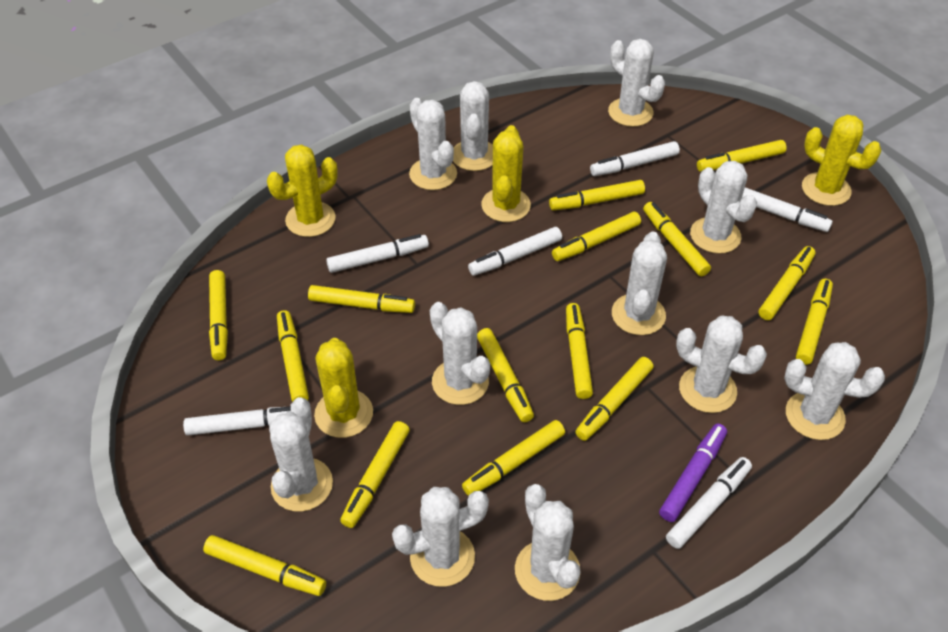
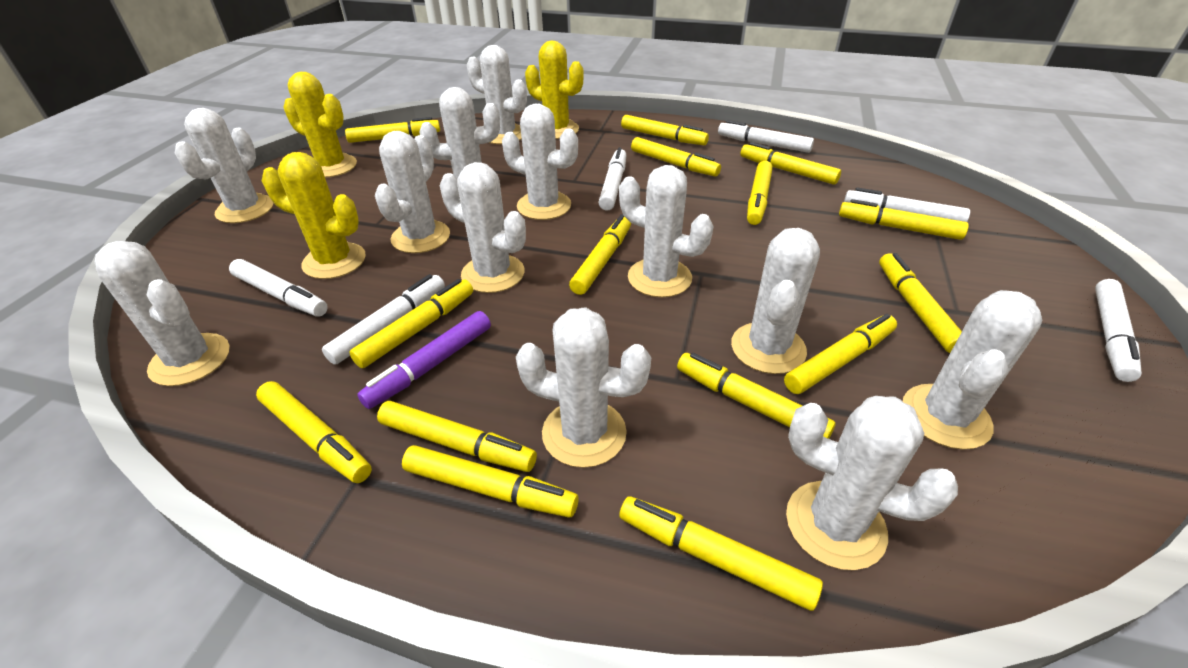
white cactus: [269,397,333,512] [392,487,489,587] [409,98,457,190] [430,302,490,405] [453,81,493,171] [515,484,581,601] [608,39,665,127] [612,231,667,335] [676,315,767,413] [690,161,757,254] [784,342,885,440] = 11 -> [95,241,229,386] [175,108,273,223] [375,131,450,253] [419,87,500,179] [440,162,526,293] [467,45,527,144] [502,104,578,220] [516,308,651,468] [619,165,713,297] [731,228,820,374] [786,396,958,570] [903,290,1042,449] = 12
yellow cactus: [267,144,338,237] [314,338,373,438] [482,125,531,222] [802,115,881,206] = 4 -> [262,152,366,279] [283,72,357,178] [525,41,584,139] = 3

